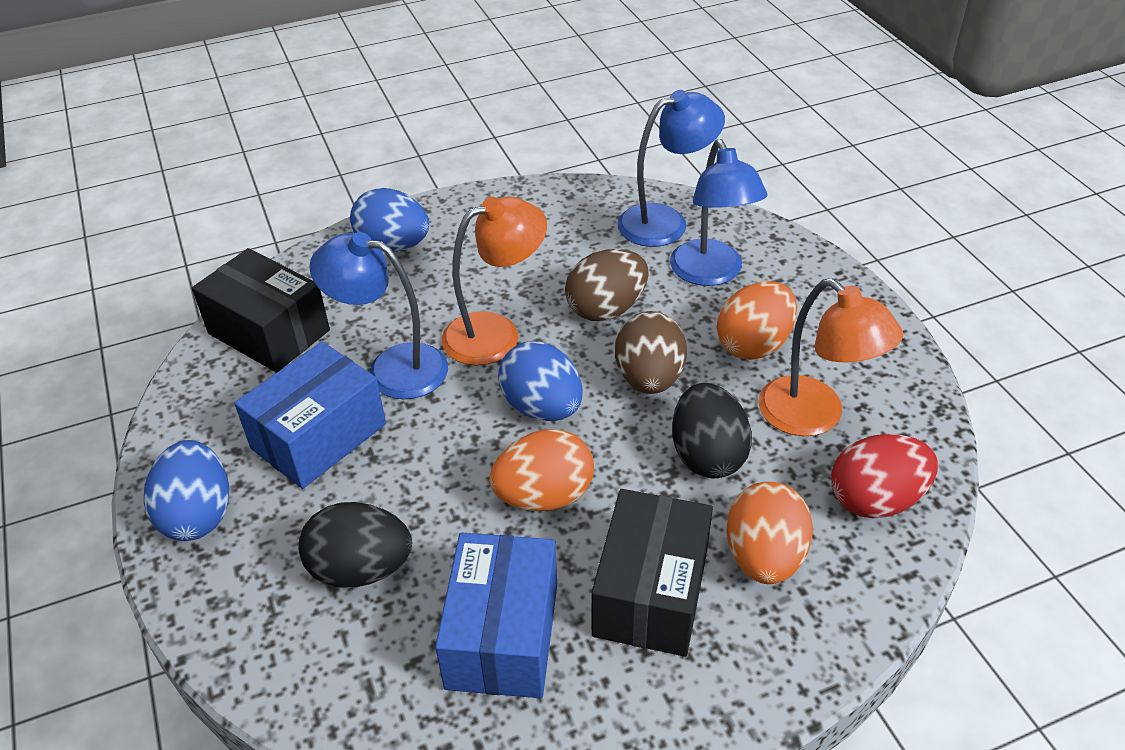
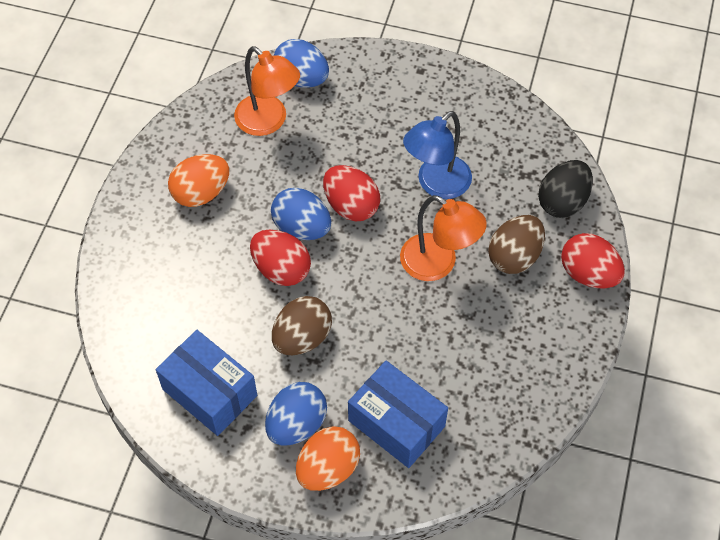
black box: [192,248,330,373] [591,489,713,657] = 2 -> none = 0
black egg: [298,502,412,587] [672,383,752,478] = 2 -> [538,160,593,218] = 1
blue lamp: [309,232,448,399] [617,90,725,247] [670,139,768,286] = 3 -> [403,111,472,199] = 1
orange egg: [489,429,594,511] [717,281,797,360] [726,482,813,584] = 3 -> [168,154,229,207] [296,426,360,491] = 2
red egg: [831,434,938,519] = 1 -> [250,230,311,286] [323,165,380,221] [561,233,625,288] = 3

